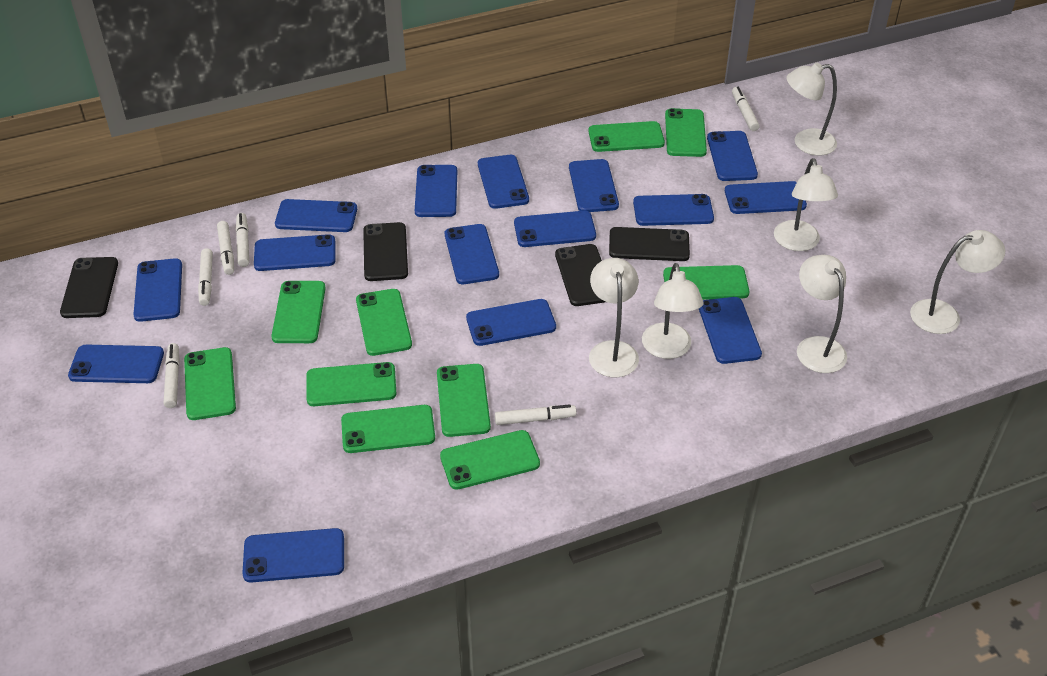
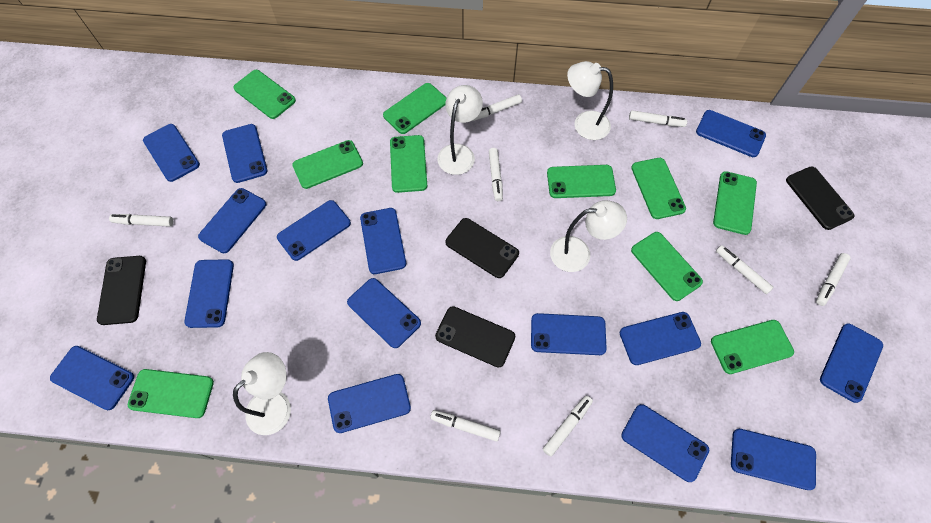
white lamp: [589,258,639,378] [642,263,704,359] [774,158,838,251] [786,62,837,155] [797,255,847,373] [910,230,1005,334] = 6 -> [233,352,291,435] [438,85,483,175] [550,200,627,272] [567,61,613,140] = 4
white marker: [164,343,180,408] [198,248,213,306] [217,221,234,275] [236,213,249,267] [495,404,576,425] [732,87,760,131] = 6 -> [109,214,173,227] [430,410,501,442] [472,94,522,121] [489,148,503,201] [543,396,593,457] [629,110,687,127] [716,245,774,294] [816,253,851,306] = 8

